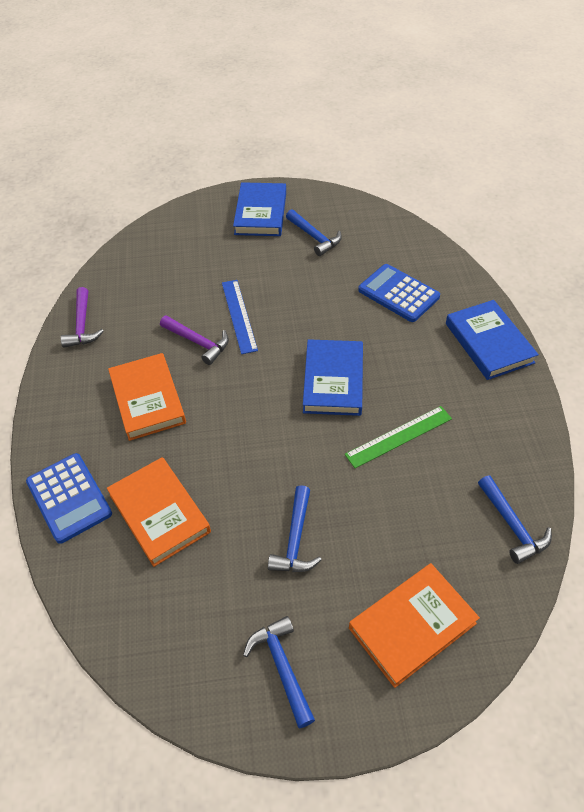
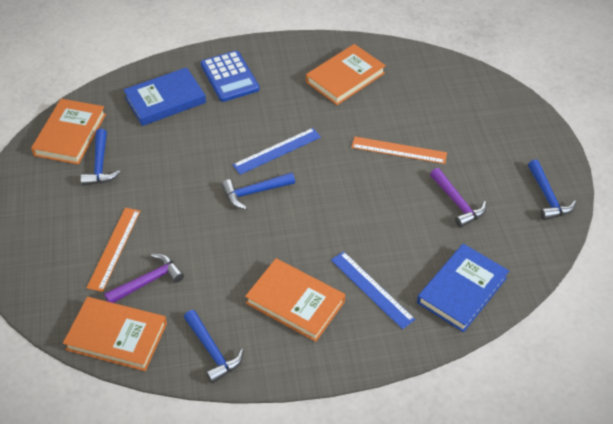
blue book: [233,182,286,236] [303,339,363,416] [446,300,539,380] = 3 -> [123,67,206,126] [417,244,509,332] = 2
blue calculator: [26,453,112,544] [358,264,440,322] = 2 -> [201,51,259,102] = 1
blue ruler: [222,280,258,354] = 1 -> [232,128,321,175] [331,251,415,329] = 2
green ruler: [345,406,452,468] = 1 -> none = 0
orange book: [107,457,211,567] [108,353,186,441] [349,563,480,688] = 3 -> [31,99,106,165] [63,297,167,371] [245,258,345,342] [306,44,386,105] = 4
orange ruler: none = 0 -> [87,208,140,292] [351,137,447,164] = 2

